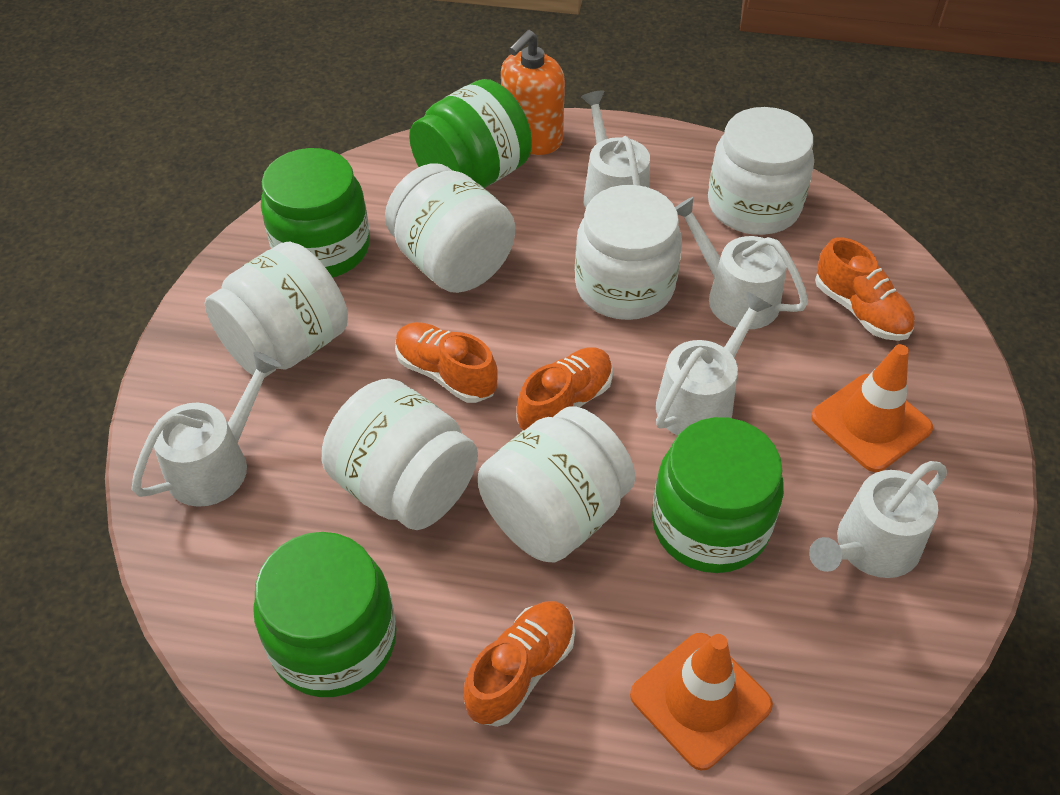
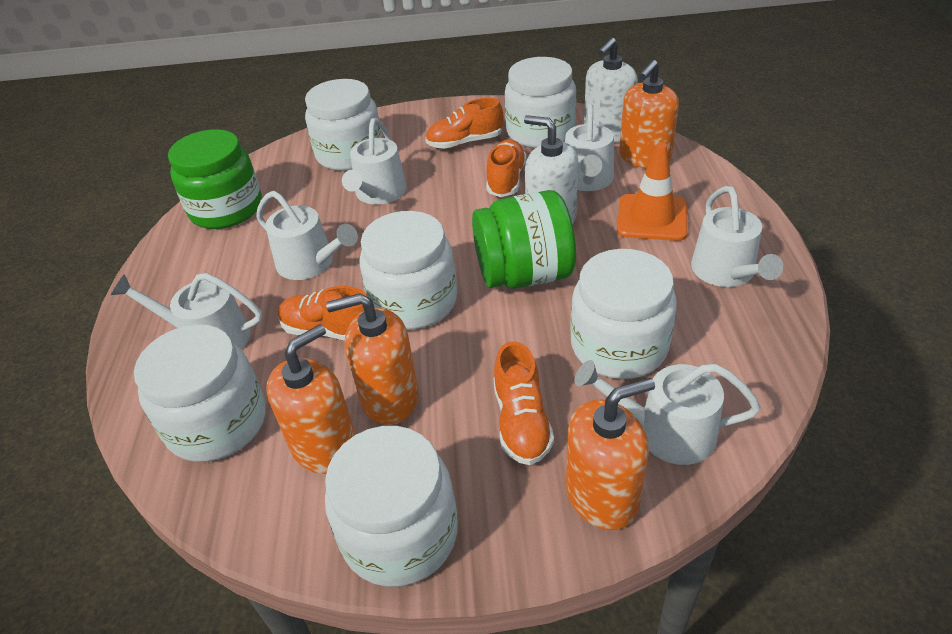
green jar: [253,532,396,697] [261,148,370,277] [409,79,532,188] [652,417,784,573] = 4 -> [168,129,262,229] [472,190,576,289] = 2
orange soap dispenser: [501,30,565,155] = 1 -> [266,324,356,474] [326,293,419,425] [566,378,655,530] [619,60,679,168] = 4
orange traffic cone: [630,633,773,771] [811,344,933,472] = 2 -> [617,143,687,241] = 1
white soap dispenser: none = 0 -> [524,115,578,225] [584,38,638,142] = 2
white watering can: [132,351,281,507] [581,90,650,209] [656,292,772,436] [675,197,808,329] [809,461,947,578] = 5 -> [111,273,262,349] [256,191,358,280] [342,118,407,205] [565,103,614,191] [574,360,761,465] [691,186,783,287] = 6

